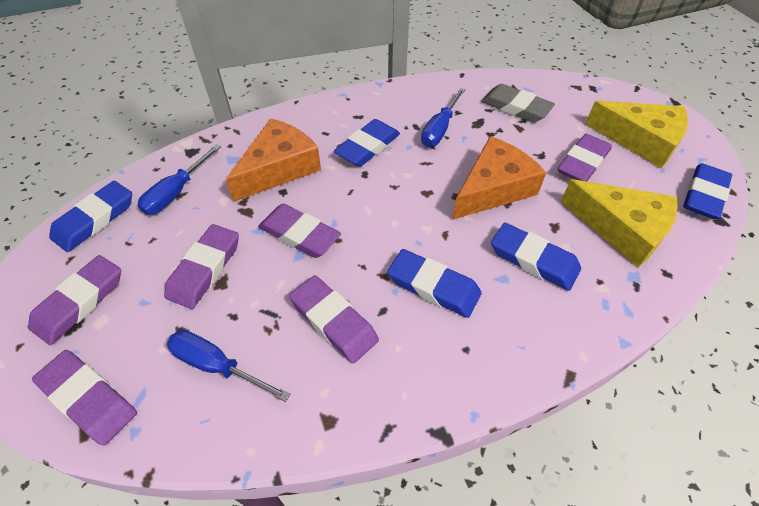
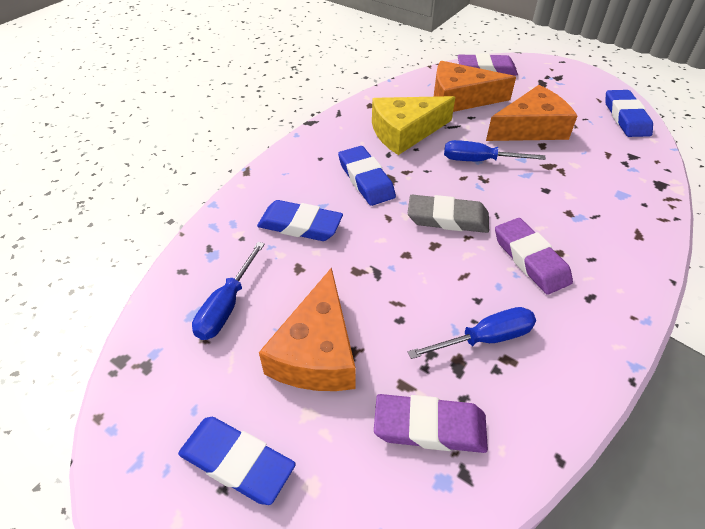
blue eraser: [49,181,132,252] [334,119,400,167] [387,249,482,318] [491,223,581,291] [683,163,732,219] = 5 -> [178,417,296,505] [257,200,343,241] [338,146,396,206] [605,90,653,137] = 4
orange cheese: [226,118,321,201] [452,136,546,220] = 2 -> [259,267,356,391] [434,61,516,112] [486,85,577,141] = 3
purple eraser: [28,255,121,345] [32,350,137,446] [164,224,239,309] [258,204,341,258] [289,275,379,363] [557,134,612,181] = 6 -> [374,394,488,453] [458,53,518,75] [495,218,573,295] = 3
yellow cheese: [561,179,678,267] [585,101,688,168] = 2 -> [372,96,455,155] = 1

